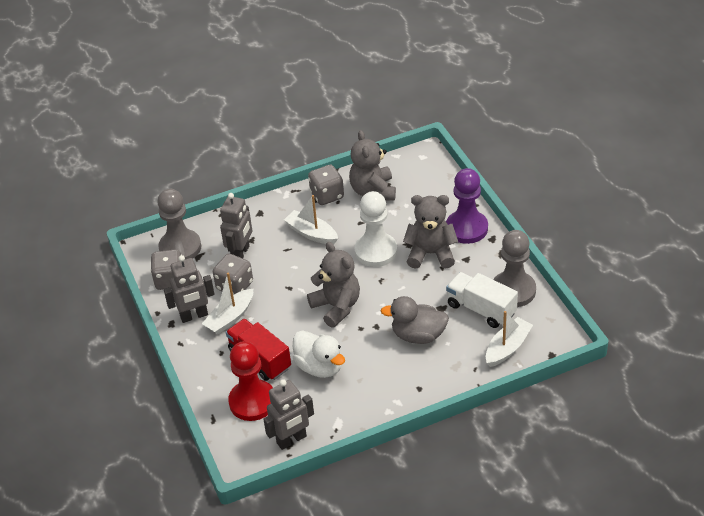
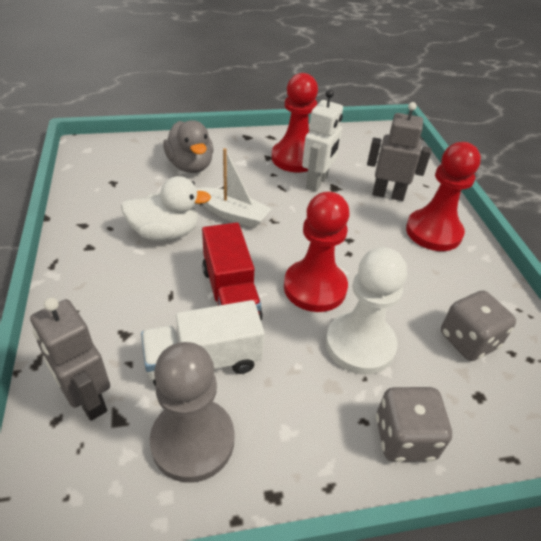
grey dice: [151,249,182,290] [213,253,253,295] [308,165,344,205] = 3 -> [376,387,452,462] [441,291,516,361] = 2
grey pawn: [157,189,201,259] [493,230,536,307] = 2 -> [150,342,234,483] = 1
grey robot: [164,255,215,323] [220,193,252,258] [263,379,314,450] = 3 -> [30,297,110,421] [367,102,431,201] = 2
grey teddy bear: [307,242,360,328] [349,130,396,201] [403,195,458,269] = 3 -> none = 0
purple pawn: [446,168,488,244] = 1 -> none = 0
red pawn: [228,341,273,421] = 1 -> [271,73,318,172] [284,192,350,312] [406,142,481,251] = 3
white boat: [202,273,253,334] [284,195,338,244] [486,311,533,367] = 3 -> [196,148,271,228] = 1
white robot: none = 0 -> [302,90,343,192] = 1

